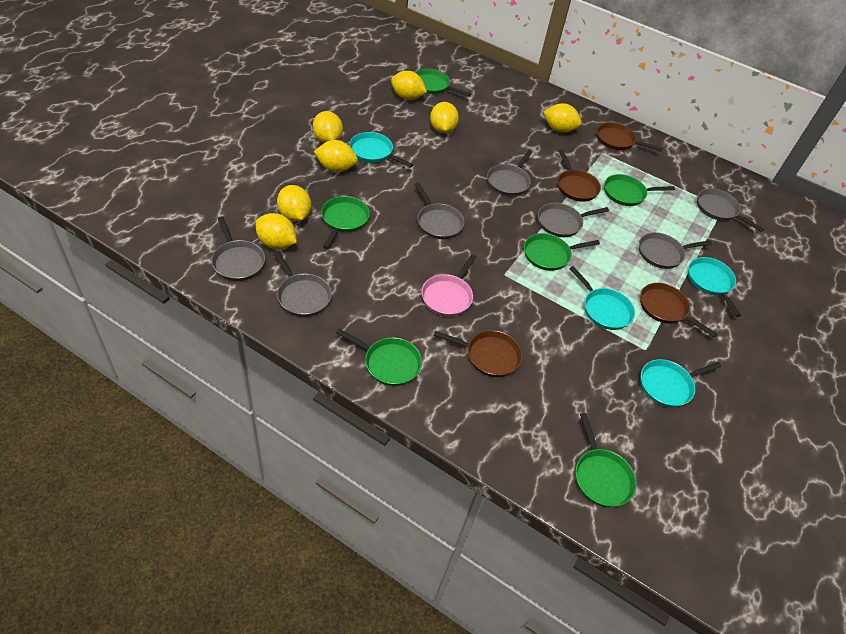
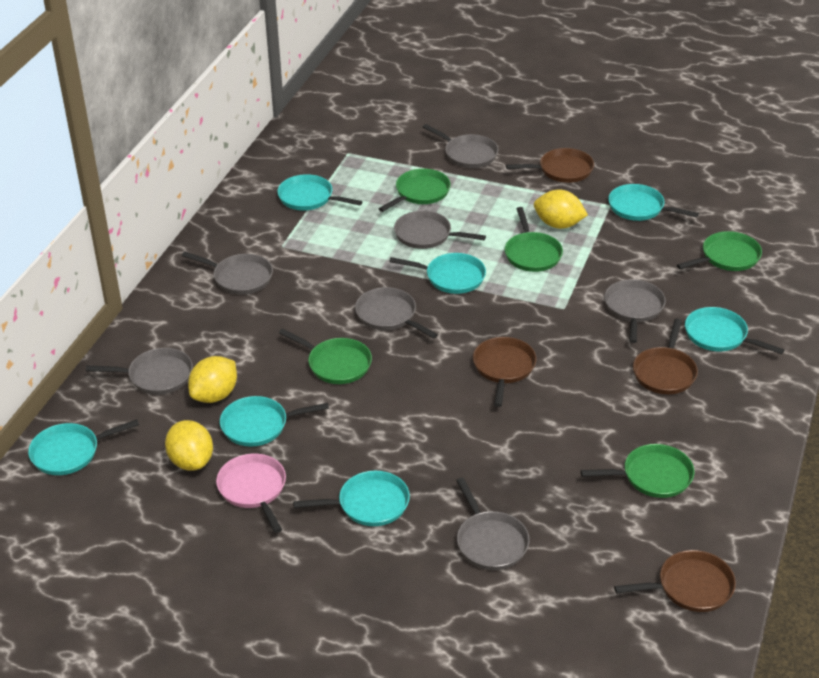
green pan: [321,196,370,249] [336,329,422,386] [415,69,471,97] [524,233,600,271] [575,413,637,507] [604,174,675,206] = 6 -> [279,329,372,384] [379,169,451,212] [505,207,563,272] [581,444,694,498] [677,231,762,271] = 5
turquoise pan: [349,132,413,168] [569,266,635,330] [641,359,722,407] [688,257,741,317] = 4 -> [28,419,139,475] [220,396,329,447] [277,174,363,210] [293,471,410,526] [389,253,486,294] [608,184,699,221] [685,307,785,354] = 7
yellow lemon: [255,213,297,249] [277,185,311,221] [313,111,343,143] [314,140,358,172] [391,71,427,100] [430,102,459,133] [543,103,582,133] = 7 -> [165,420,213,471] [188,356,237,403] [534,190,588,229] = 3

